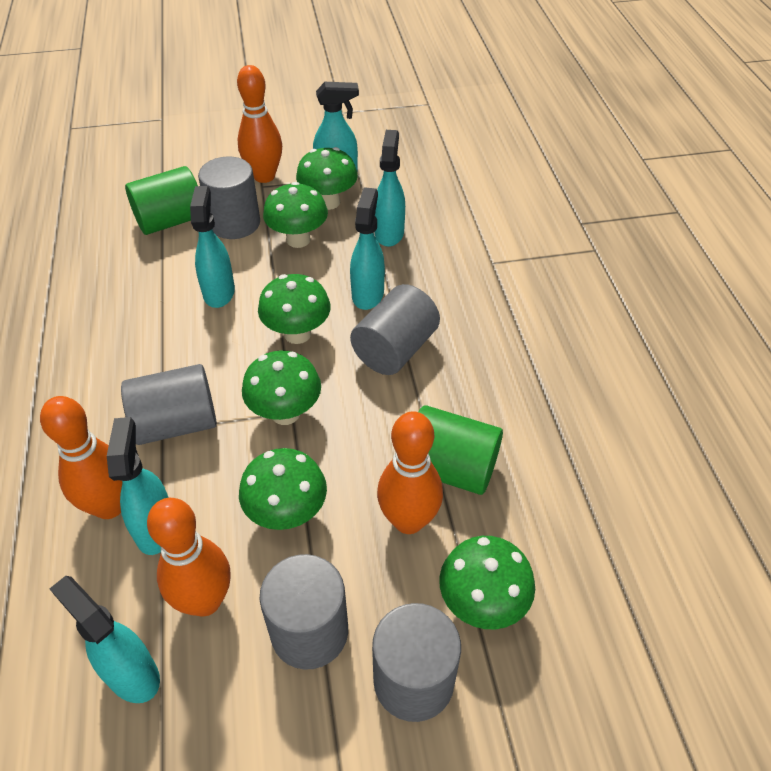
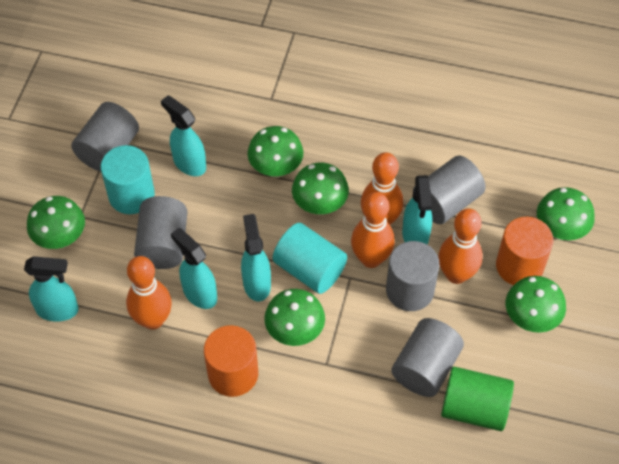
green cylinder: [125,166,198,235] [418,405,503,495] = 2 -> [441,367,514,431] = 1
orange cylinder: none = 0 -> [204,325,258,397] [496,217,553,285] = 2
turquoise cylinder: none = 0 -> [101,145,155,214] [273,223,347,294] = 2
turquoise spray bottle: [49,576,160,703] [107,417,169,555] [190,186,235,308] [313,82,359,170] [350,187,385,310] [375,130,405,247] = 6 -> [24,256,79,322] [161,95,206,176] [171,228,217,309] [241,214,271,301] [402,175,432,245] = 5

